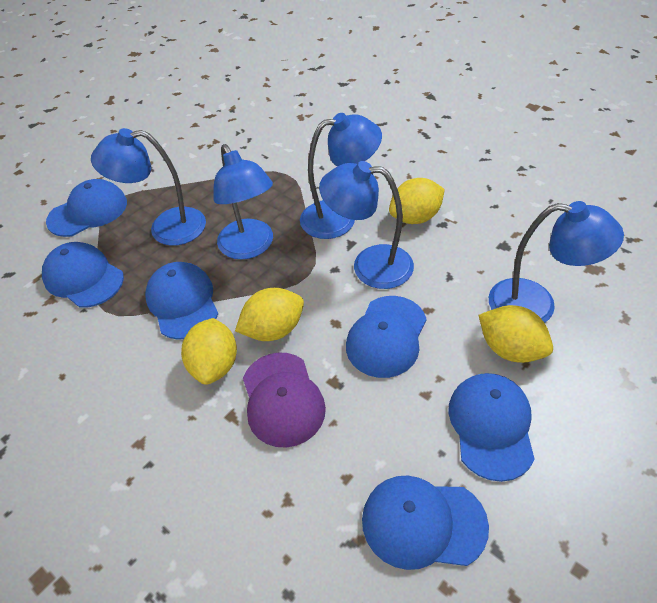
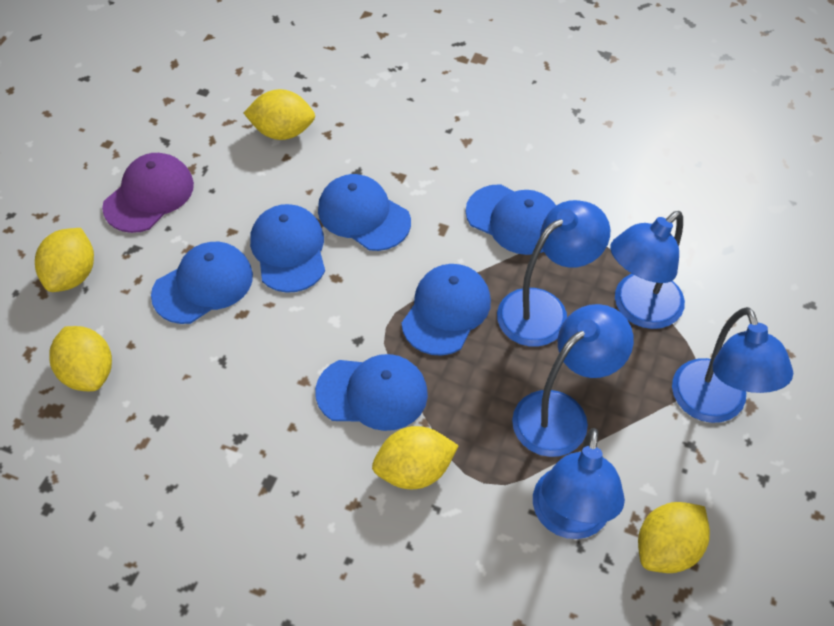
yellow lemon: [181,318,237,385] [235,288,304,341] [389,178,445,224] [478,305,553,363] = 4 -> [35,228,94,292] [49,326,112,391] [244,89,315,140] [372,426,459,489] [638,502,710,573] = 5

